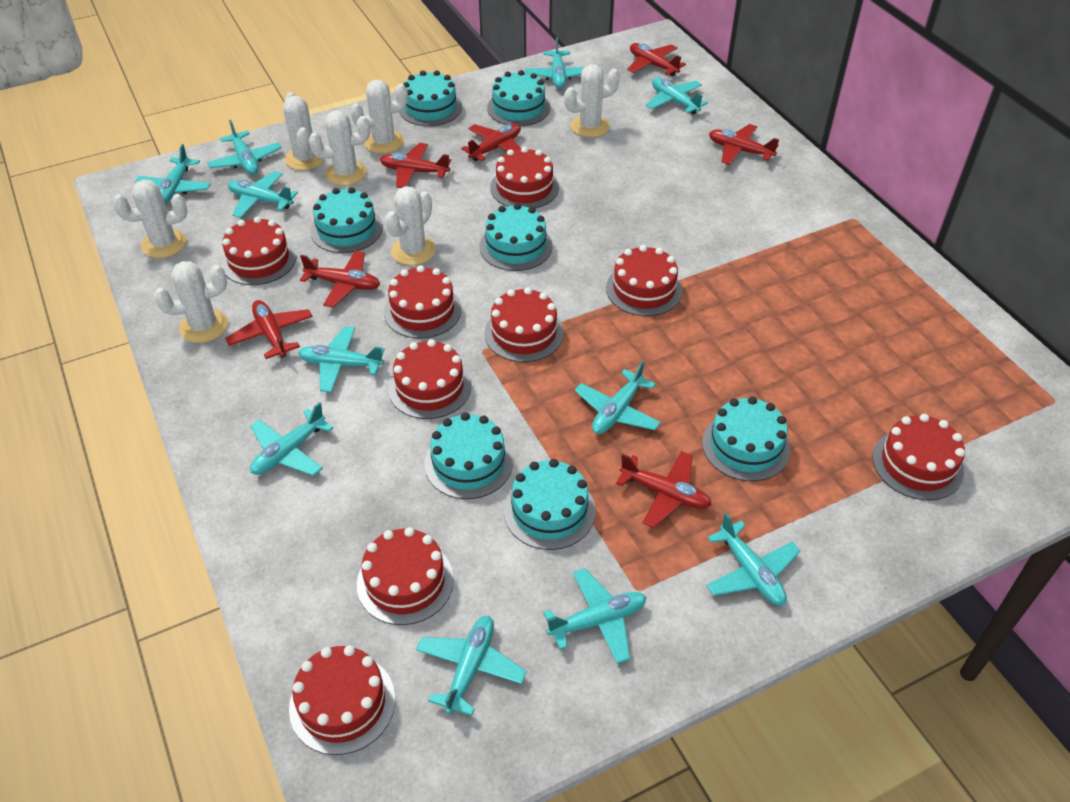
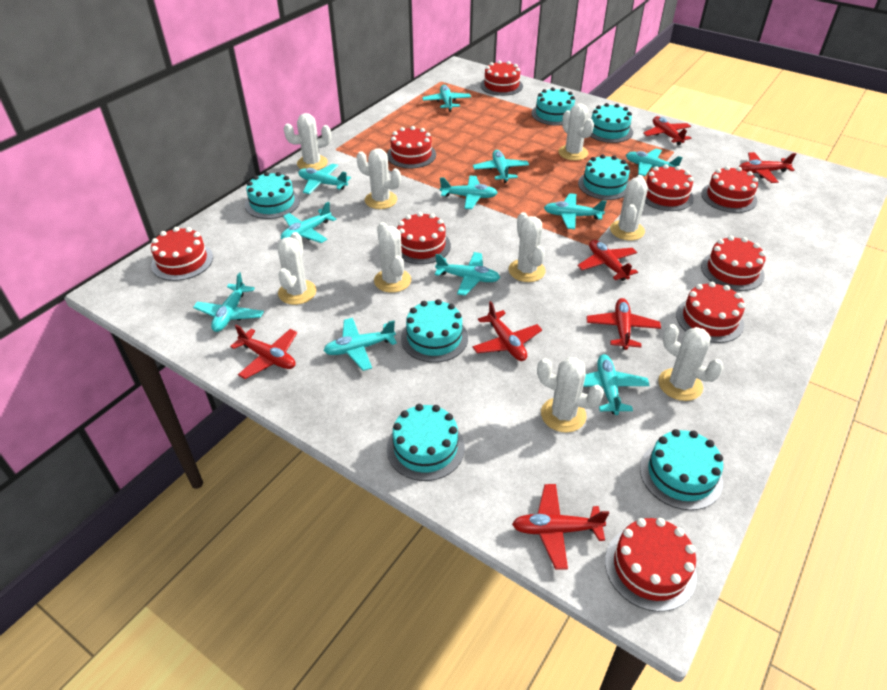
white cactus: [113,180,187,258] [154,261,228,343] [283,92,325,170] [309,110,370,186] [350,80,408,154] [385,186,436,265] [564,64,620,138] = 7 -> [277,232,316,305] [284,113,331,170] [356,148,401,209] [374,222,411,293] [509,212,545,282] [537,357,604,433] [558,103,594,161] [610,175,648,241] [658,324,724,401] = 9

